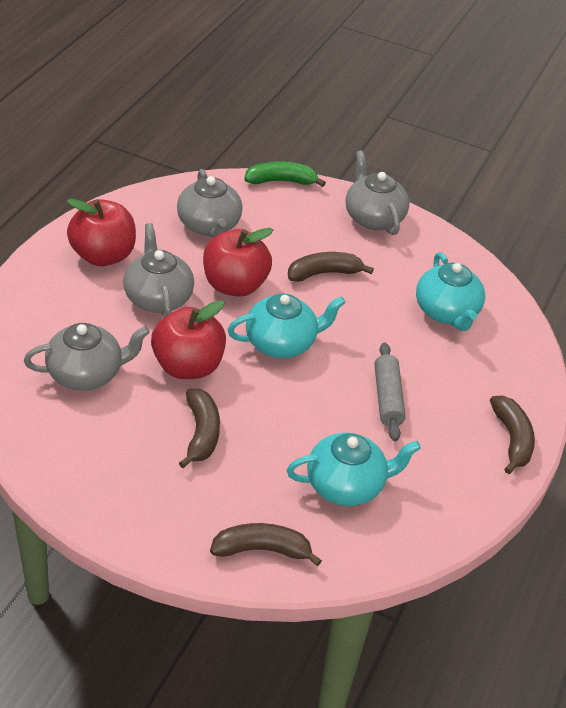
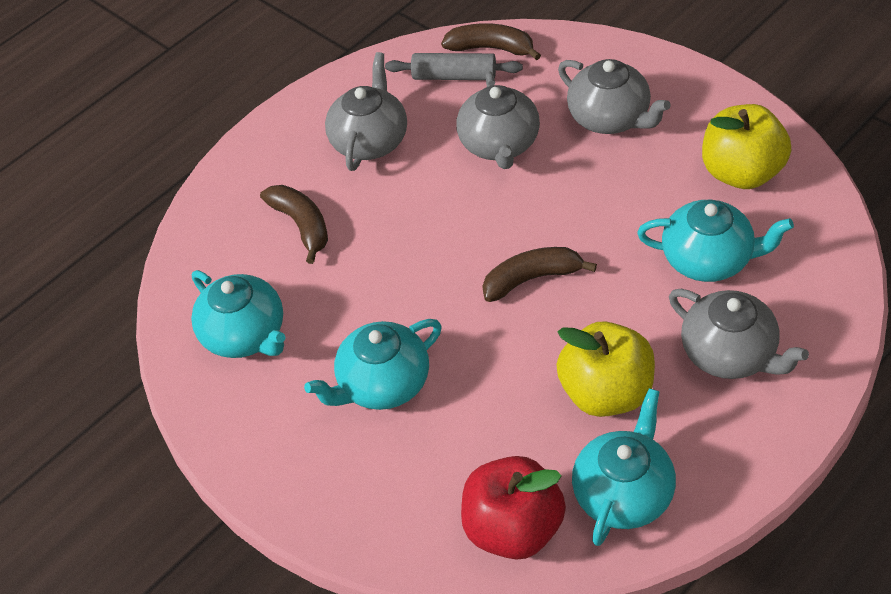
brown banana: [179,388,220,468] [210,523,322,566] [288,252,374,282] [490,396,535,474] = 4 -> [260,185,328,264] [441,23,541,61] [482,247,597,302] = 3
green banana: [244,161,326,187] = 1 -> none = 0
red apple: [67,199,136,266] [151,300,226,379] [203,228,273,297] = 3 -> [461,456,566,560] = 1
turquoise teapot: [228,294,346,358] [287,433,421,506] [416,252,485,331] = 3 -> [191,270,286,358] [304,319,442,410] [572,388,676,546] [637,200,794,282] = 4
yellow apple: none = 0 -> [556,321,655,417] [702,104,791,189] = 2

